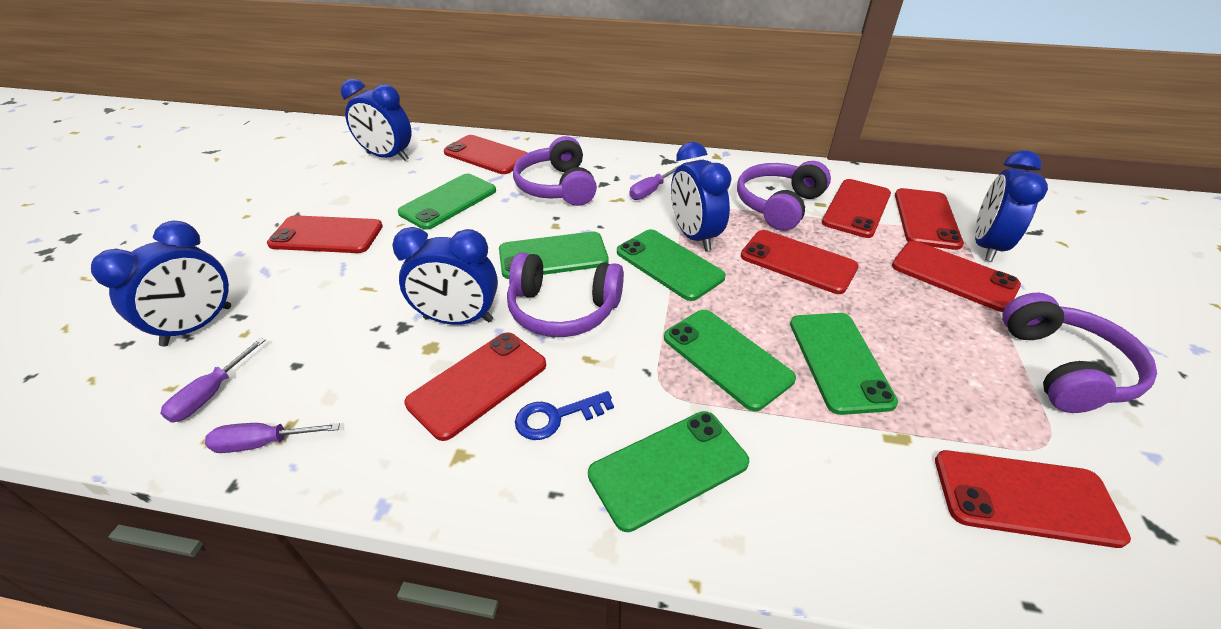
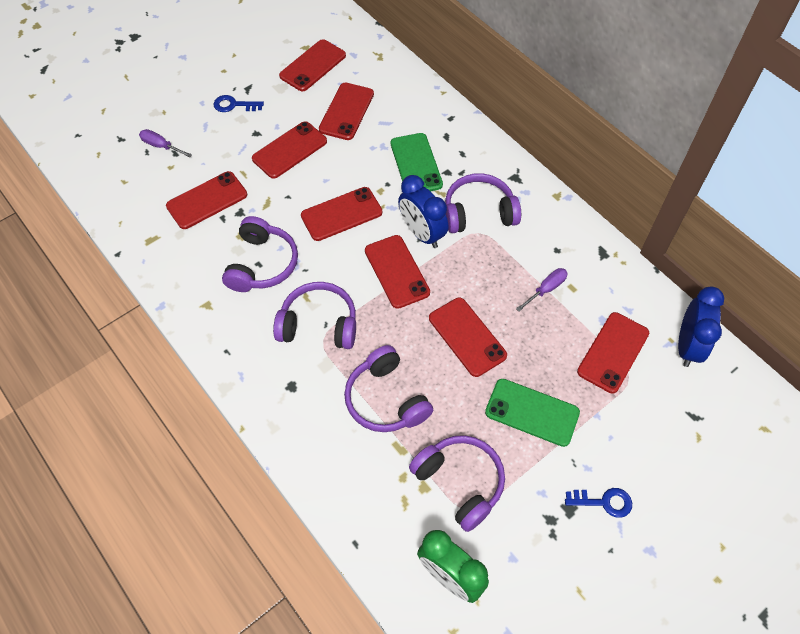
blue clock: [91,221,231,346] [341,79,411,161] [392,227,498,325] [671,142,732,251] [975,150,1048,262] = 5 -> [398,175,448,248] [678,287,724,367] = 2
blue key: [515,391,614,440] = 1 -> [214,95,264,112] [565,488,632,518] = 2
green clock: none = 0 -> [417,530,489,603] = 1
green phone: [398,174,496,230] [499,232,608,279] [588,411,749,532] [617,229,726,301] [664,310,796,411] [790,313,898,415] = 6 -> [391,133,443,191] [485,379,580,447] = 2
purple headphones: [507,252,624,337] [513,136,597,206] [737,161,831,231] [1002,293,1157,413] = 4 -> [222,216,298,292] [273,282,356,349] [344,345,433,432] [409,435,505,532] [445,173,521,233] = 5
purple screwdriver: [160,338,266,423] [205,423,340,453] [629,165,679,200] = 3 -> [139,129,192,157] [516,268,568,311] = 2

